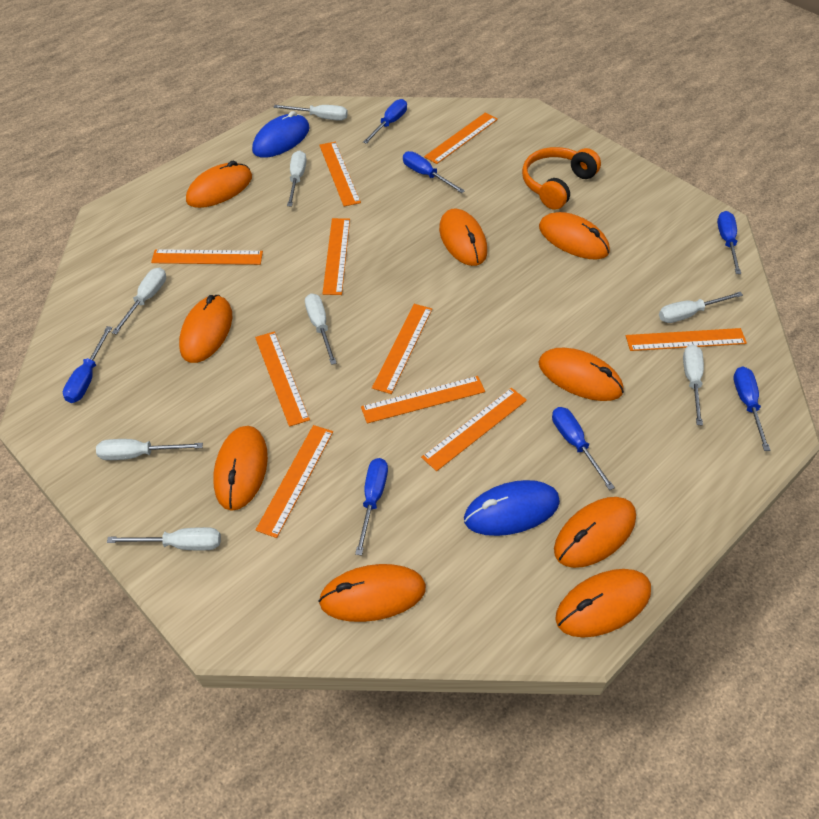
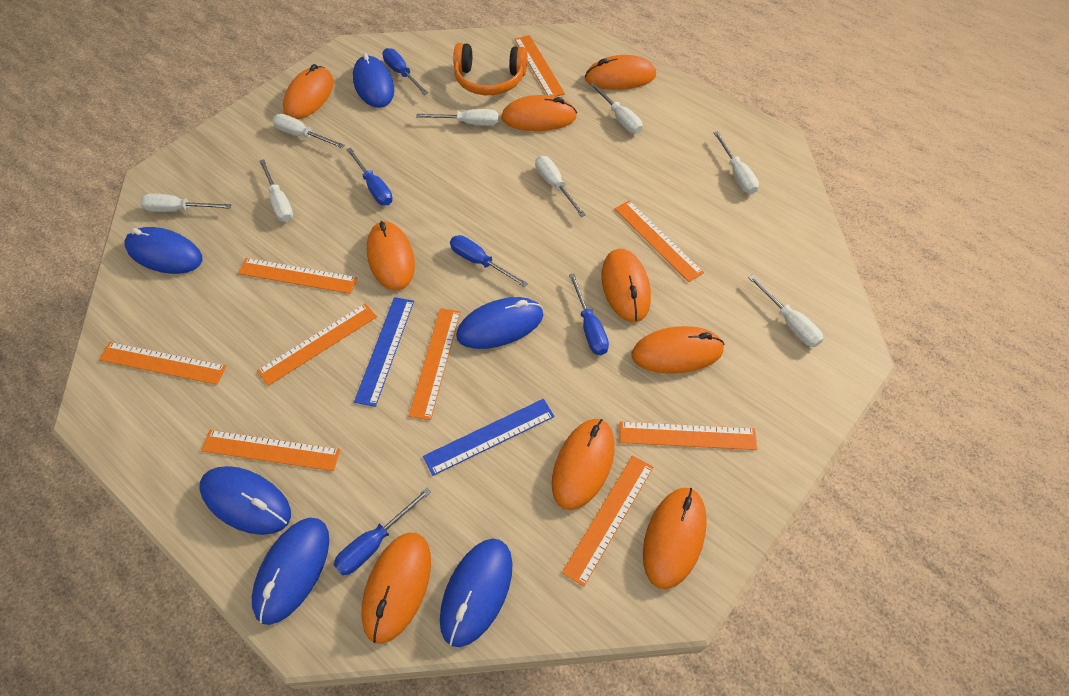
blue mouse: [252,111,310,158] [464,480,560,536] = 2 -> [125,227,203,274] [199,466,291,535] [252,518,329,625] [353,53,394,108] [440,538,513,647] [456,297,543,349] = 6
blue ruler: none = 0 -> [354,297,414,407] [423,399,555,476] = 2
blue screwdriver: [63,326,112,403] [355,458,388,556] [363,99,407,144] [403,151,465,193] [552,407,615,490] [717,211,741,274] [733,366,770,451] = 7 -> [334,487,431,575] [346,148,393,205] [382,48,428,95] [450,235,528,287] [569,273,609,355] = 5
orange ruler: [151,249,263,265] [255,332,310,427] [256,425,333,538] [319,142,361,206] [322,218,350,295] [361,376,485,424] [372,304,432,394] [421,388,527,471] [424,113,498,164] [626,328,747,351] = 10 -> [99,342,227,385] [201,430,341,471] [238,258,357,294] [257,303,377,386] [409,308,460,420] [515,35,565,97] [562,455,654,587] [615,200,704,282] [620,421,757,450] = 9

